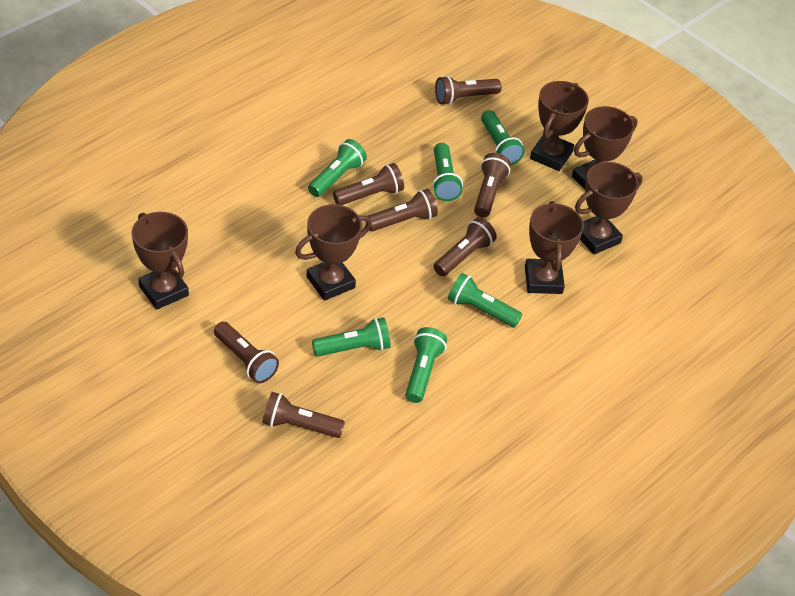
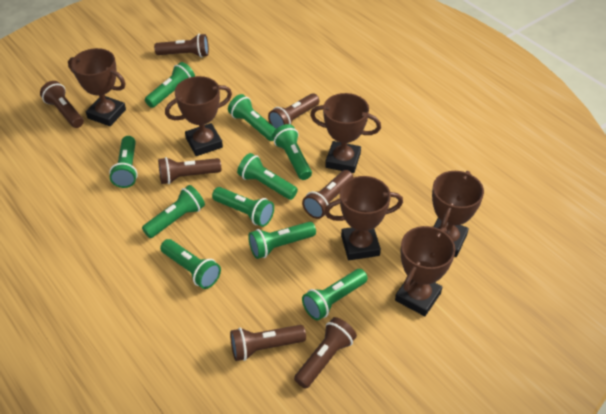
green flashlight: [308,139,367,197] [312,317,391,357] [405,327,447,403] [432,143,463,201] [448,273,522,328] [481,110,525,165] = 6 -> [109,136,138,188] [142,185,205,238] [145,62,195,108] [160,239,221,289] [212,187,274,227] [228,94,276,141] [237,153,298,200] [248,222,316,259] [272,124,312,180] [302,269,368,320] = 10

